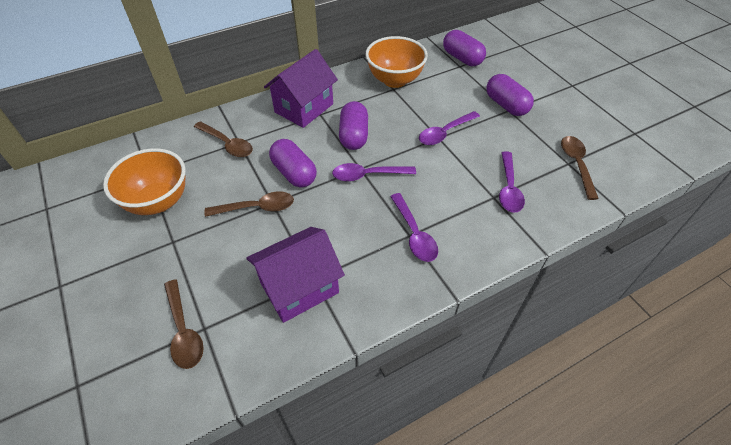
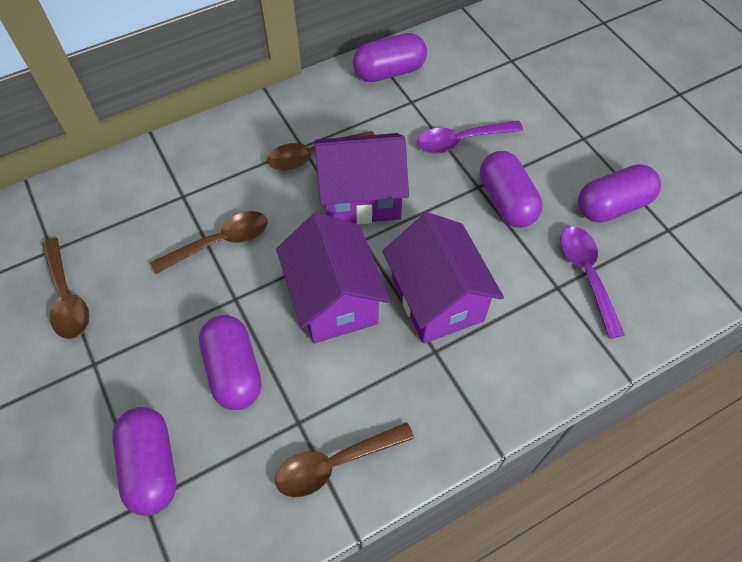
orange bowl: [103,148,185,215] [366,36,428,88] = 2 -> none = 0
purple capsule: [269,139,317,188] [339,101,368,150] [443,30,486,66] [486,74,534,116] = 4 -> [112,407,176,516] [199,315,262,410] [353,33,427,82] [480,151,542,228] [578,164,661,223] = 5
purple house: [246,227,345,323] [264,49,338,128] = 2 -> [276,212,390,343] [314,133,409,224] [383,212,504,344] = 3
purple spoon: [332,163,416,182] [390,193,438,262] [419,111,480,145] [499,151,525,213] = 4 -> [417,121,523,154] [560,227,625,339] = 2

